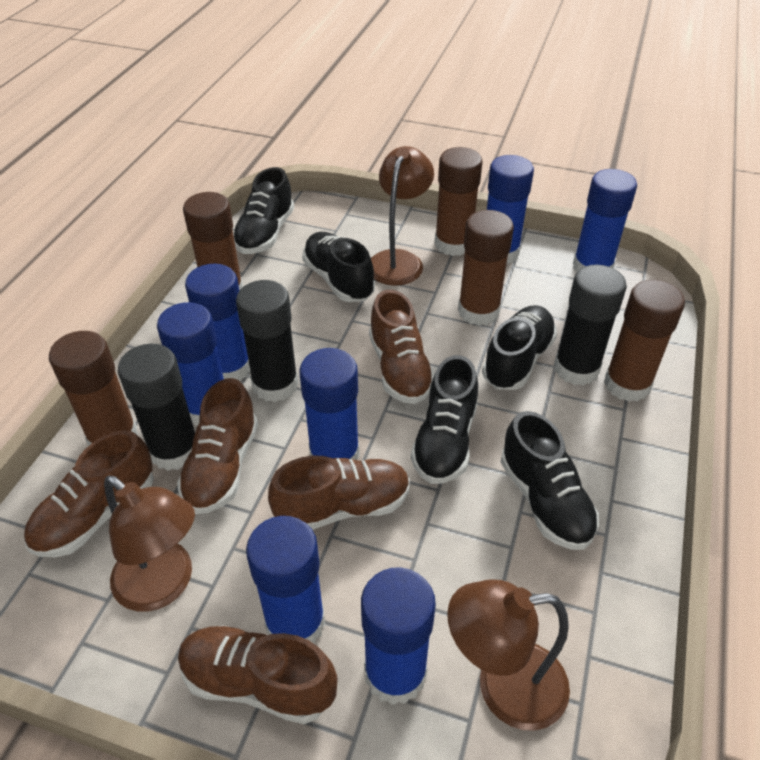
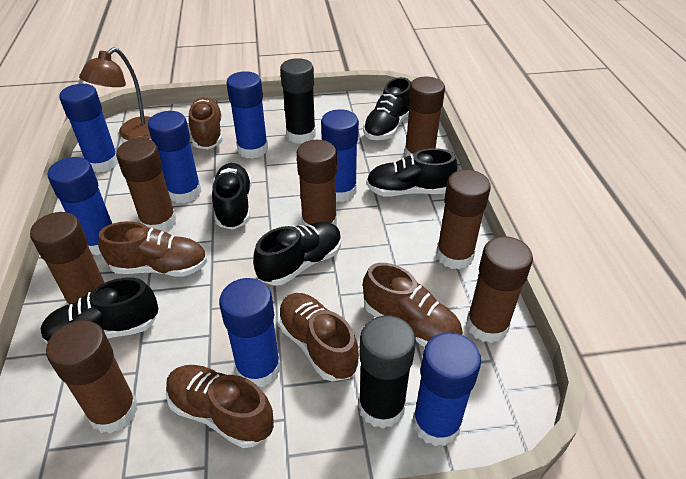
black glue stick: [118,344,195,471] [236,280,299,402] [554,265,627,385] = 3 -> [280,58,316,144] [358,316,416,428] = 2
brown glue stick: [49,331,138,446] [183,192,243,290] [435,147,483,256] [458,210,514,326] [604,280,685,402] = 5 -> [30,212,105,305] [46,320,138,434] [116,138,177,232] [296,140,337,226] [404,76,445,157] [436,170,491,270] [466,236,533,343] = 7
brown lamp: [104,476,195,612] [371,146,434,286] [447,579,570,731] = 3 -> [79,47,151,141] = 1

